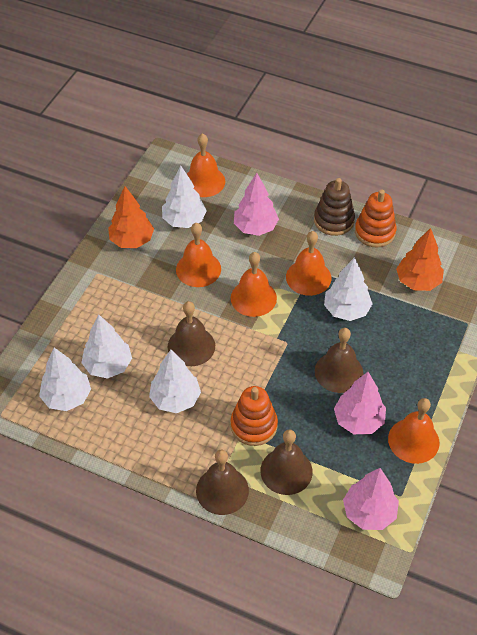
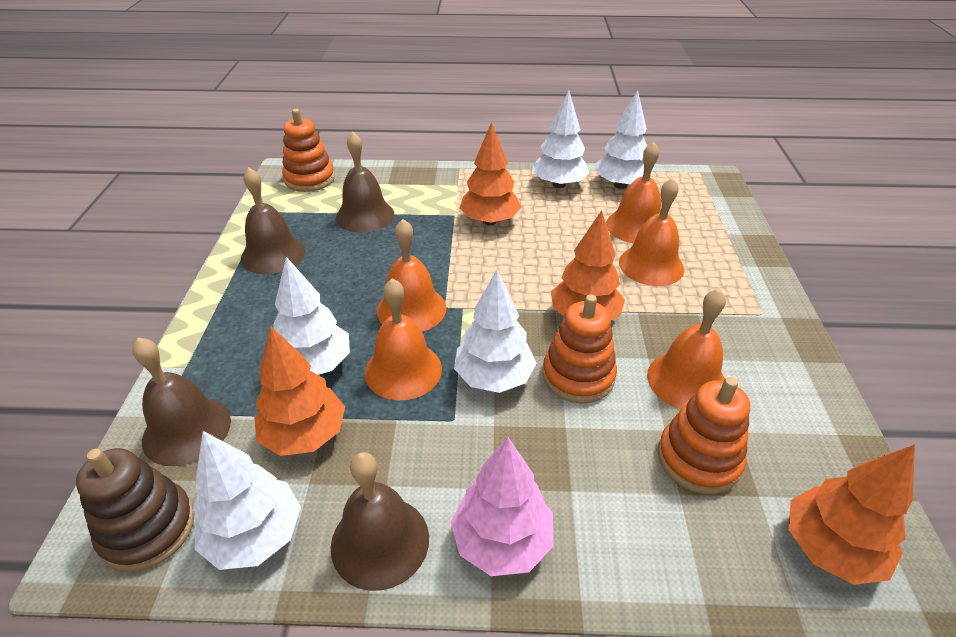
orange stacking toy: [230,386,278,446] [355,190,397,247] = 2 -> [282,109,335,192] [542,294,617,404] [658,377,750,494] = 3
orange tree: [108,186,154,248] [396,228,444,291] = 2 -> [254,326,345,456] [460,122,521,225] [551,210,625,320] [789,445,915,585] = 4
pink tree: [234,173,279,236] [334,372,386,434] [343,468,399,530] = 3 -> [451,437,553,576] = 1

